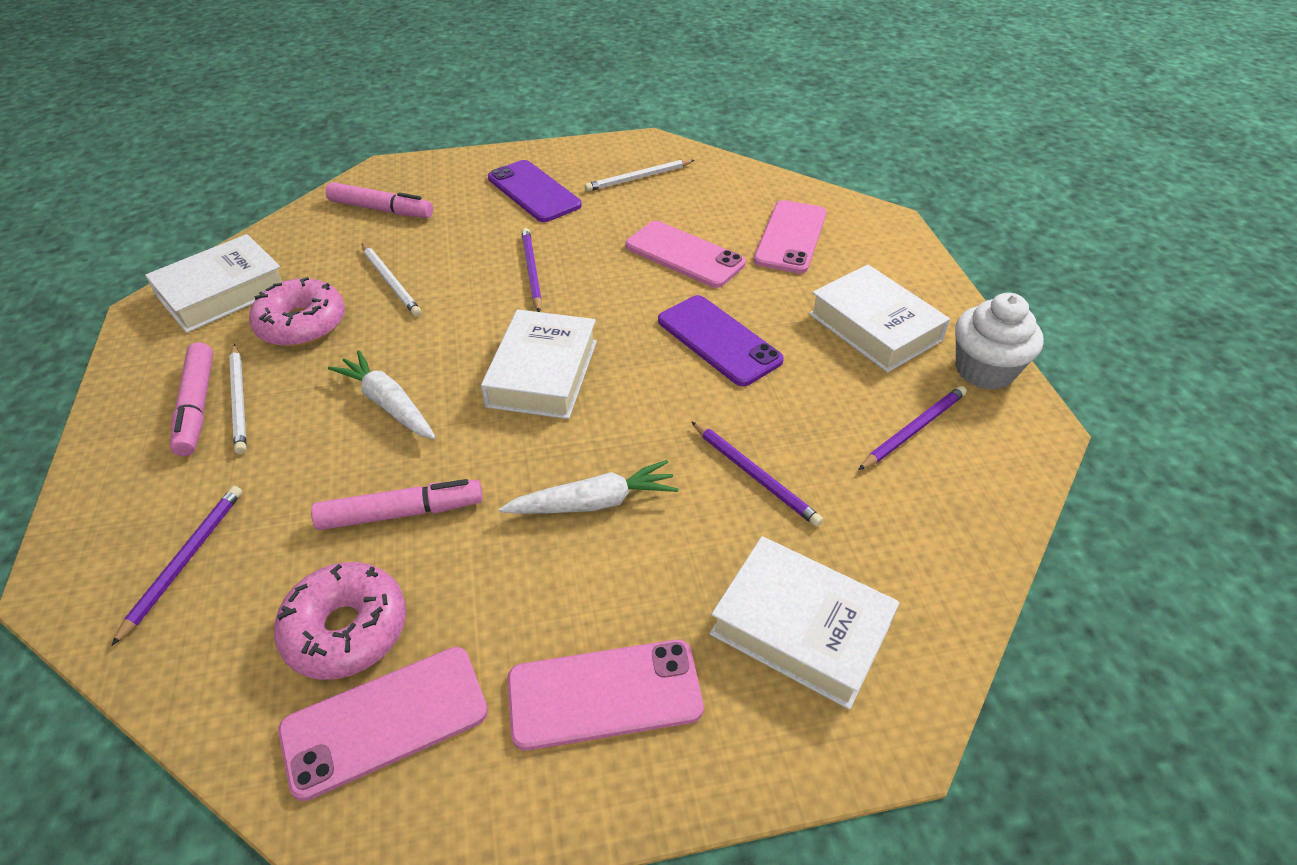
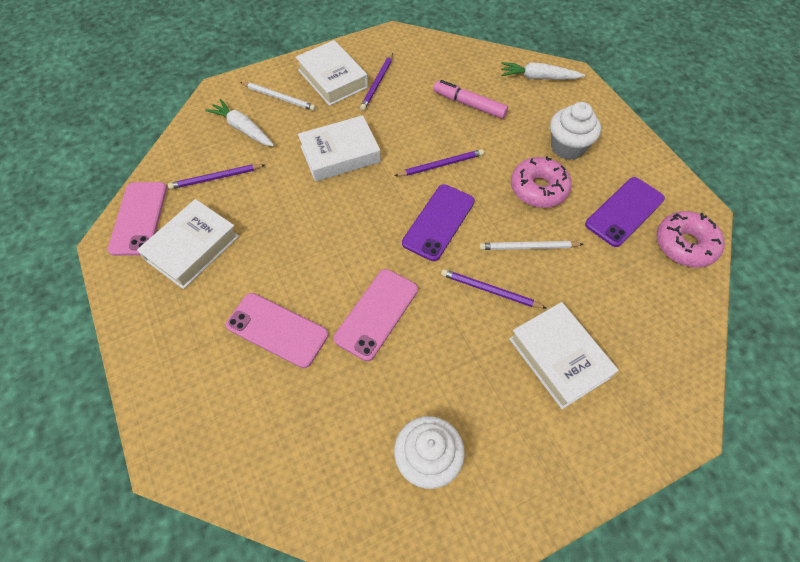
pink marker: [170,342,213,456] [311,479,483,530] [326,182,433,218] = 3 -> [433,80,508,119] = 1
pink phone: [278,647,488,801] [507,640,704,751] [626,221,746,288] [754,200,827,274] = 4 -> [108,182,167,256] [226,293,328,368] [334,269,418,361] = 3
white cupcake: [955,293,1044,390] = 1 -> [394,416,465,489] [550,102,601,160] = 2
white pencil: [229,344,247,454] [362,244,422,317] [585,159,694,191] = 3 -> [240,82,316,111] [479,241,583,250] = 2

